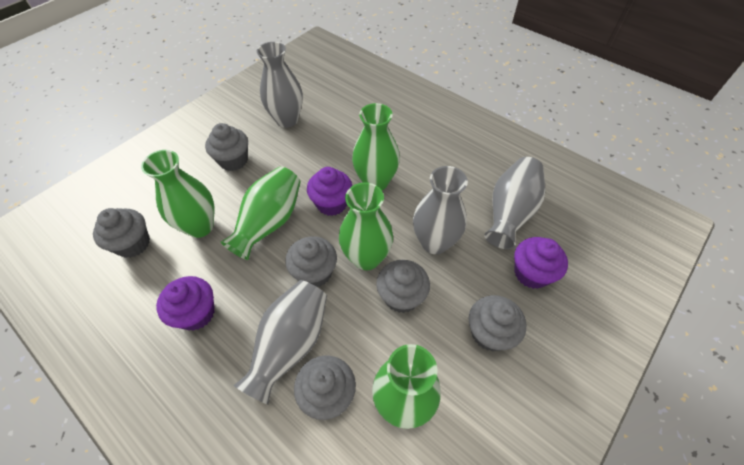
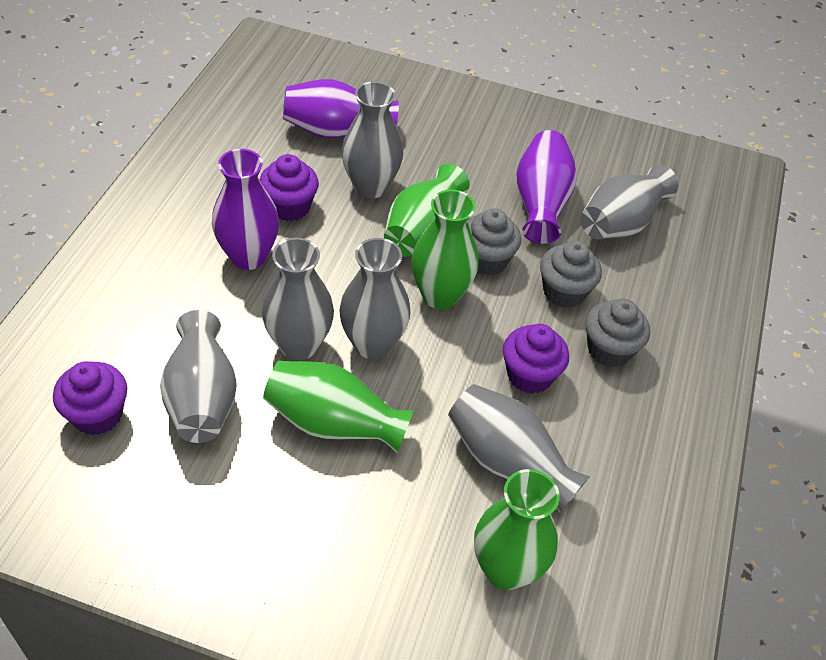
green vase: [141,150,215,238] [221,166,301,260] [339,182,393,270] [352,103,400,190] [372,344,441,429] = 5 -> [263,361,414,453] [384,164,470,257] [411,190,479,309] [474,469,560,590] = 4
grey cupcake: [93,208,150,258] [205,123,248,171] [285,236,337,287] [294,355,356,420] [376,260,430,313] [469,295,526,352] = 6 -> [467,208,521,276] [540,241,602,308] [586,299,650,367] = 3
grey vase: [234,280,327,405] [257,42,303,128] [413,166,468,254] [484,157,545,249] = 4 -> [160,310,237,443] [262,238,334,360] [339,238,411,359] [342,81,403,199] [448,384,590,513] [581,164,678,239] = 6
purple vase: none = 0 -> [212,149,279,270] [283,79,399,138] [516,130,577,244] = 3

